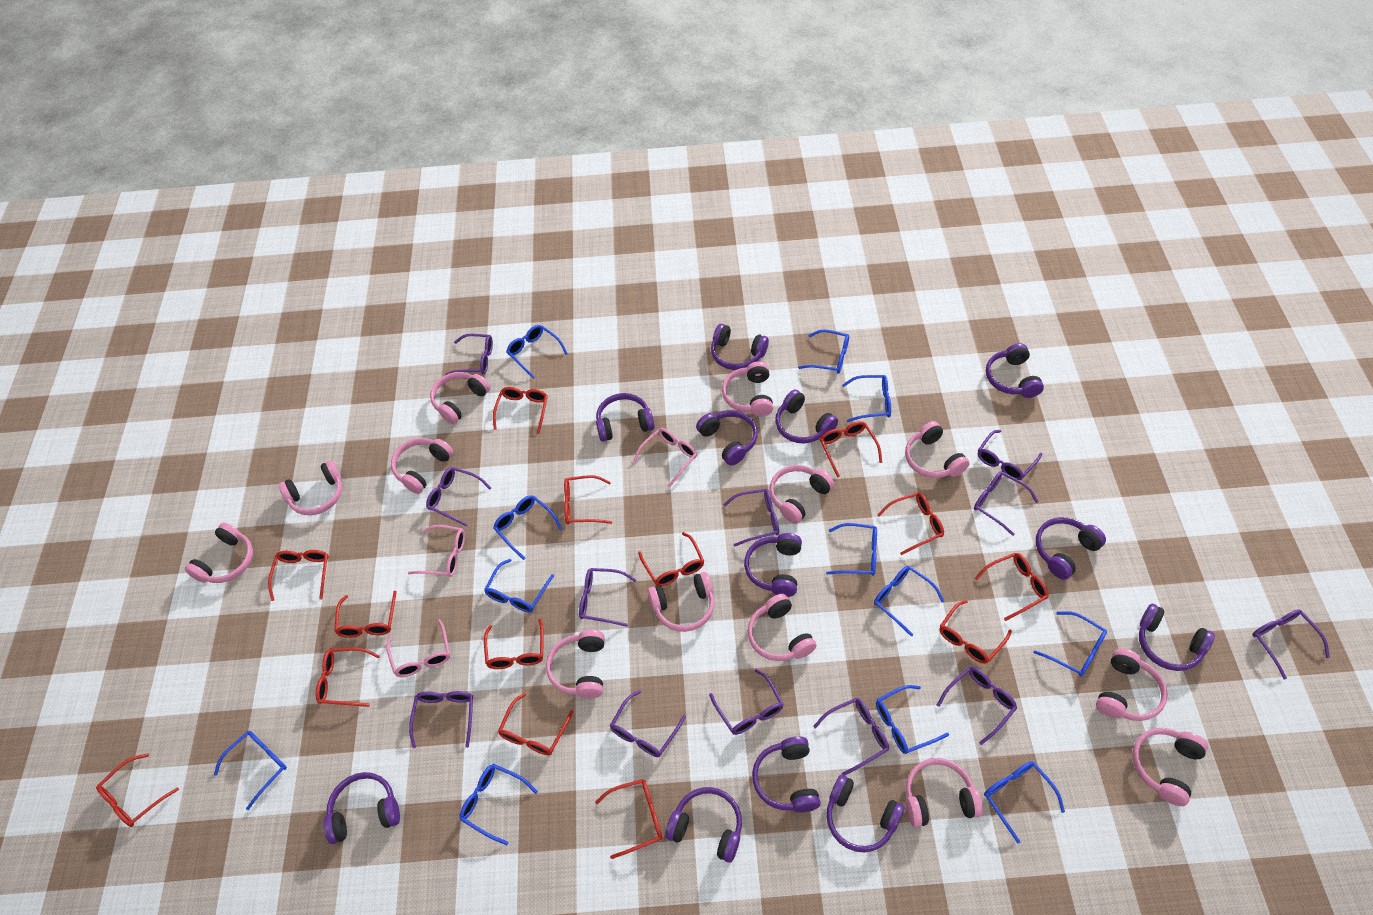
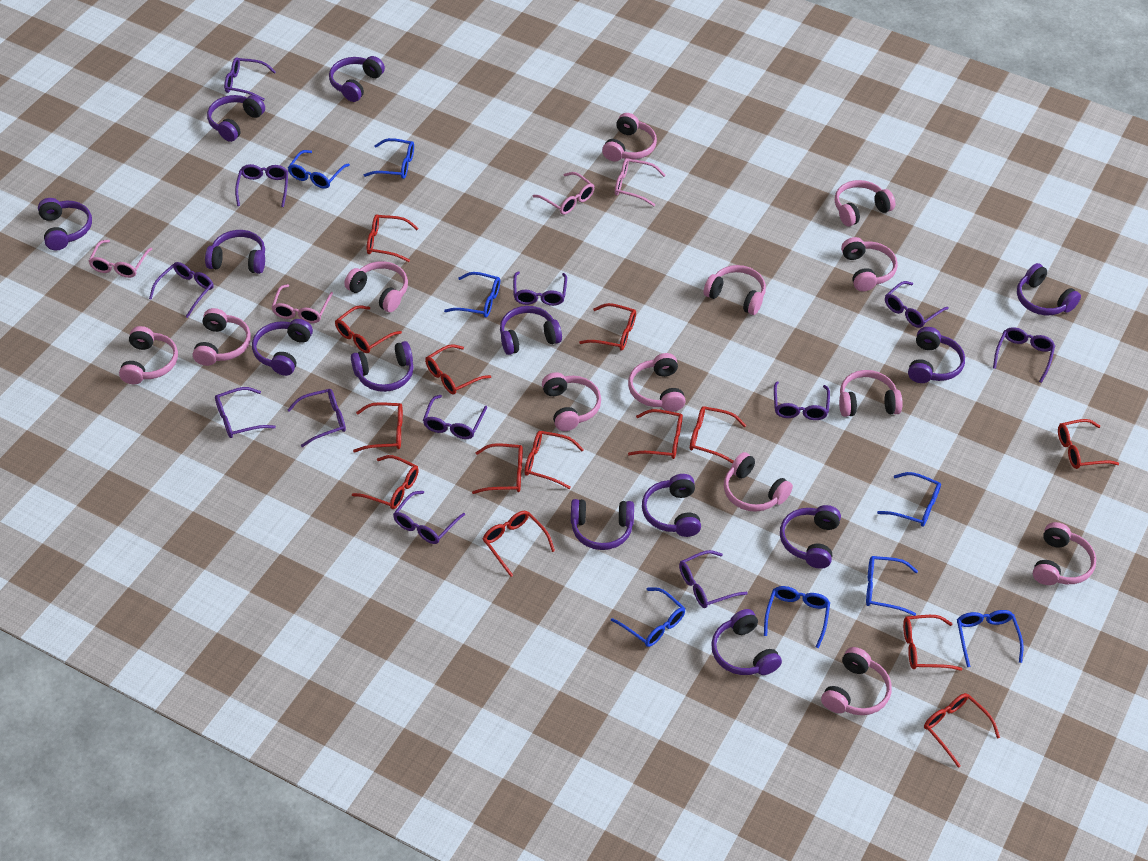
blue glasses: [214,731,287,810] [460,764,538,845] [484,559,554,612] [493,495,562,560] [506,325,568,379] [798,329,849,374] [826,523,877,576] [842,375,891,422] [874,566,944,637] [876,685,949,754] [984,761,1065,843] [1033,611,1107,676] = 12 -> [288,150,350,189] [364,138,414,179] [444,272,500,318] [611,587,685,647] [764,586,830,648] [866,556,918,616] [877,472,941,527] [957,610,1024,667] = 8
pink glasses: [386,619,450,677] [408,525,465,577] [633,428,697,488] = 3 -> [88,240,152,278] [271,284,333,323] [532,172,594,215] [615,158,666,206] = 4
purple headphones: [323,772,400,844] [596,393,655,442] [665,787,742,863] [696,410,758,466] [711,324,769,370] [744,533,802,597] [752,736,821,812] [775,390,838,443] [826,775,905,852] [986,343,1044,398] [1036,517,1106,580] [1139,604,1215,671] = 12 -> [38,198,92,250] [205,230,265,274] [207,95,265,142] [252,319,313,376] [329,56,385,102] [351,341,414,392] [500,306,562,355] [571,499,634,550] [642,474,701,537] [711,609,782,675] [780,505,841,569] [908,327,965,383] [1017,263,1081,315] = 13

